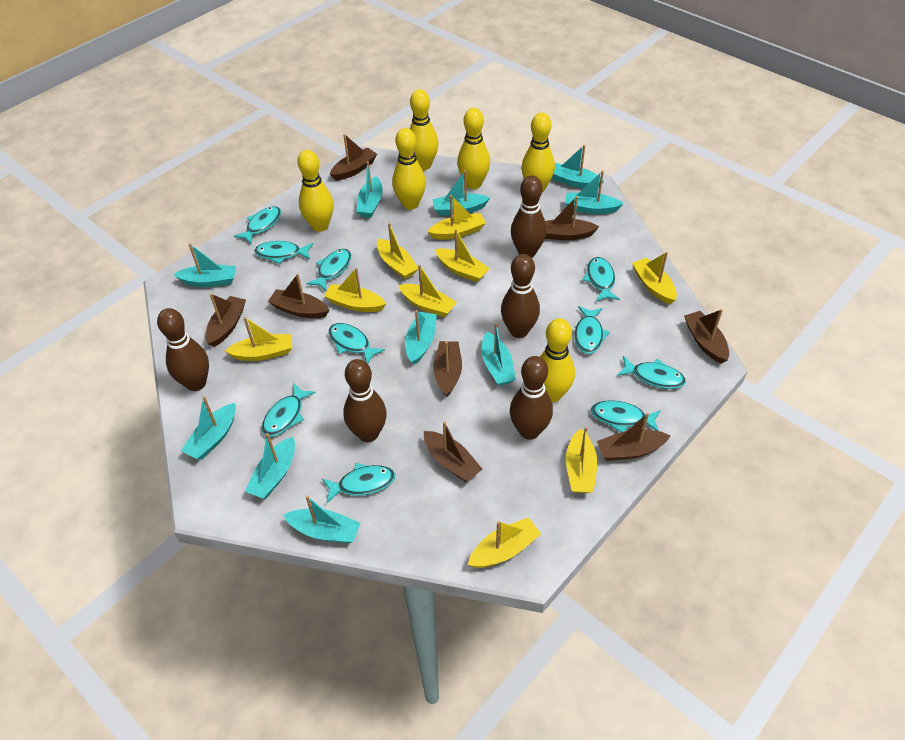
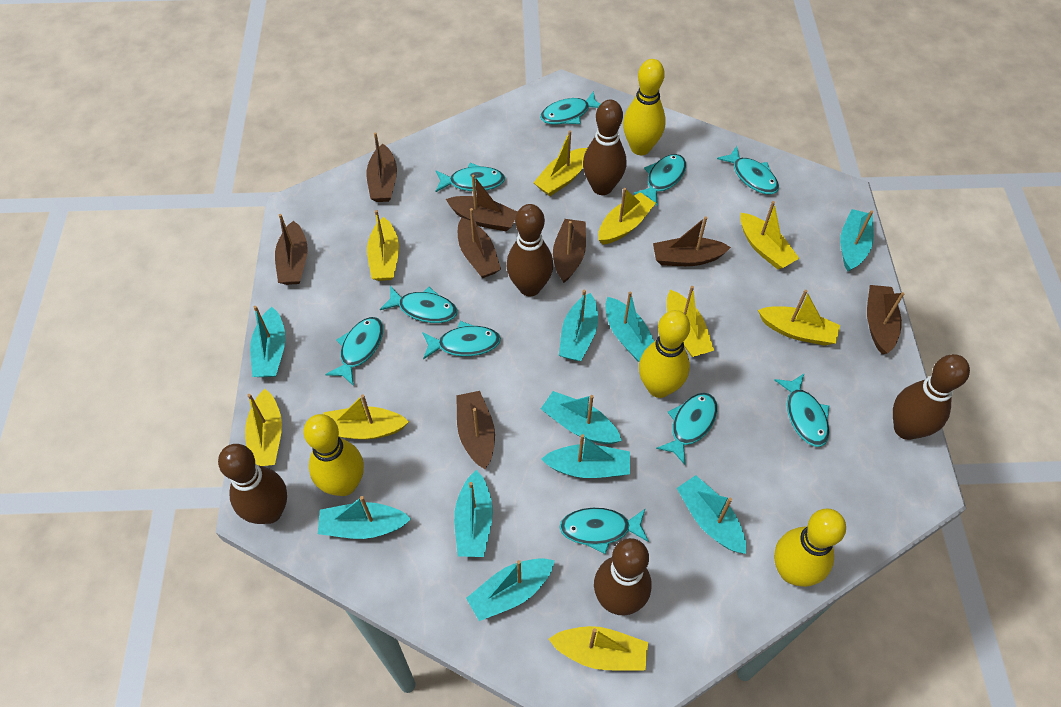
yellow bowling pin: [298,150,334,232] [392,128,426,210] [410,89,439,170] [457,108,490,189] [521,113,555,193] [540,318,575,402] = 6 -> [303,414,364,496] [623,59,666,155] [639,310,690,398] [774,509,846,587] = 4

